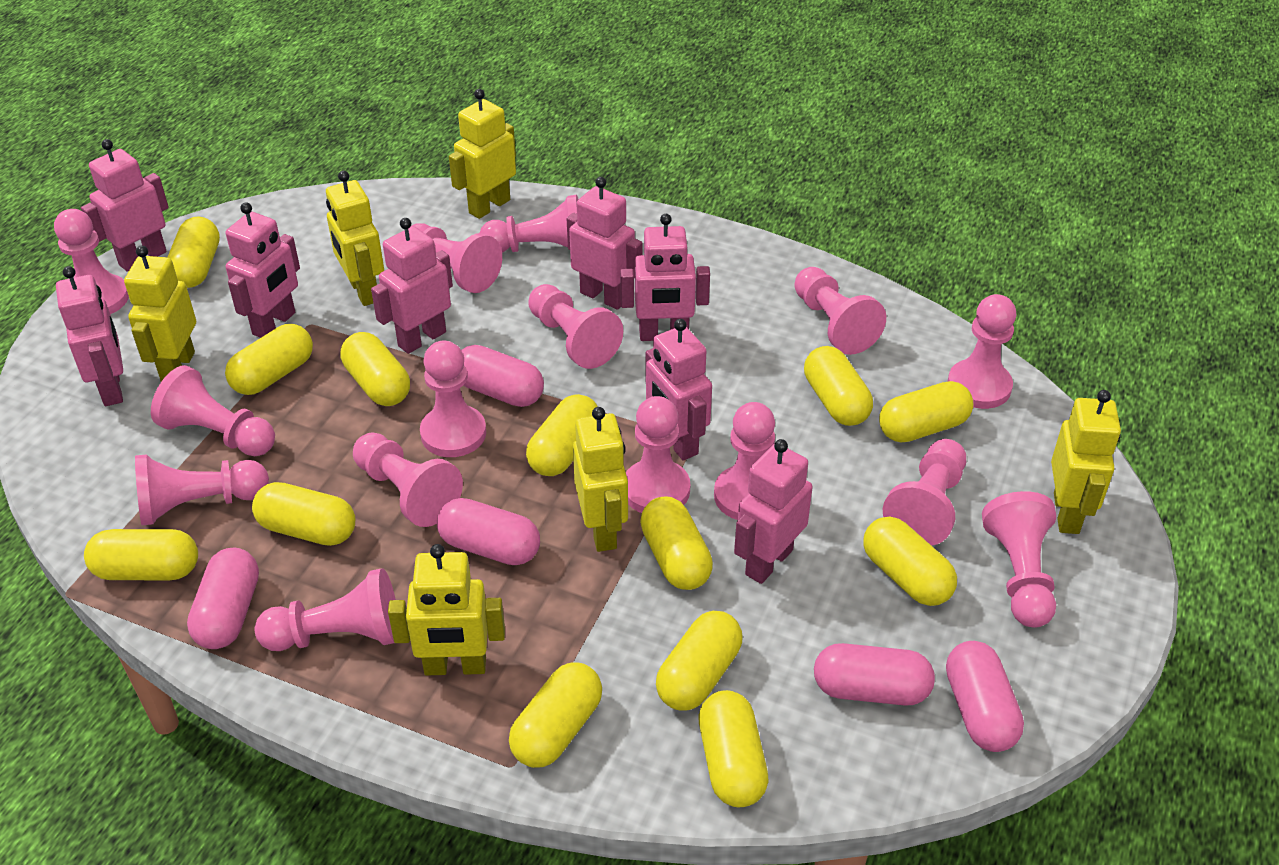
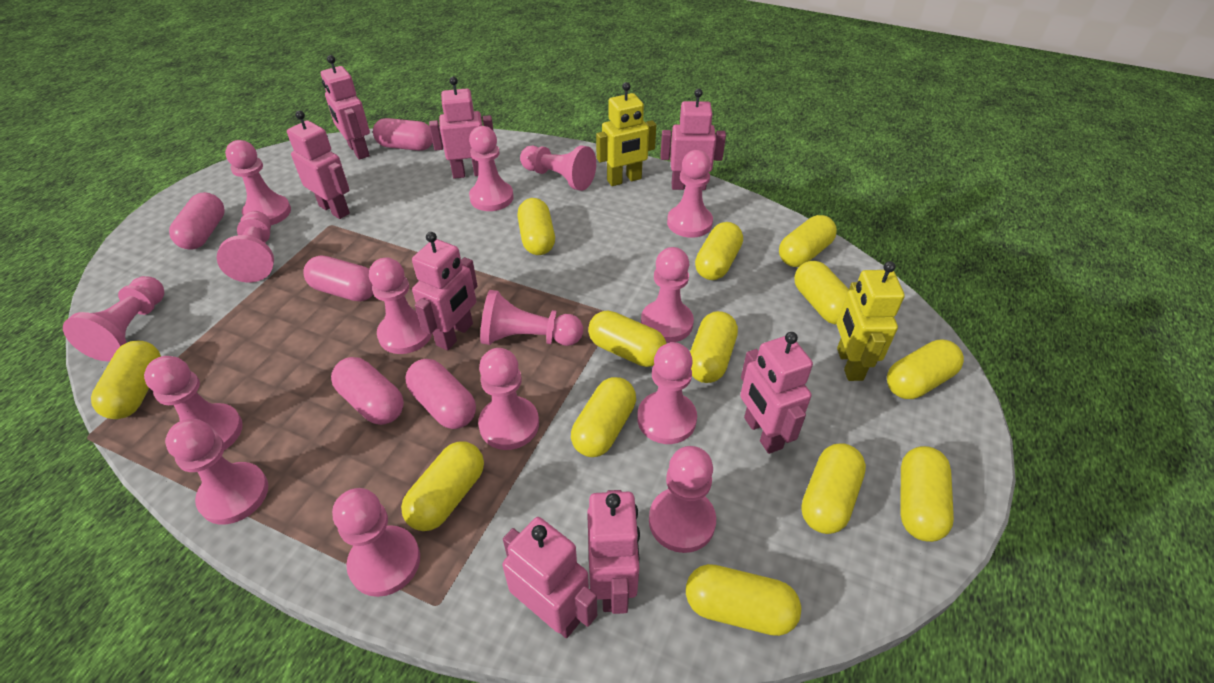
yellow robot: [124,245,196,381] [326,171,384,306] [388,544,505,675] [449,89,516,219] [573,407,628,552] [1051,390,1121,534] = 6 -> [596,82,656,186] [837,261,905,381] = 2

